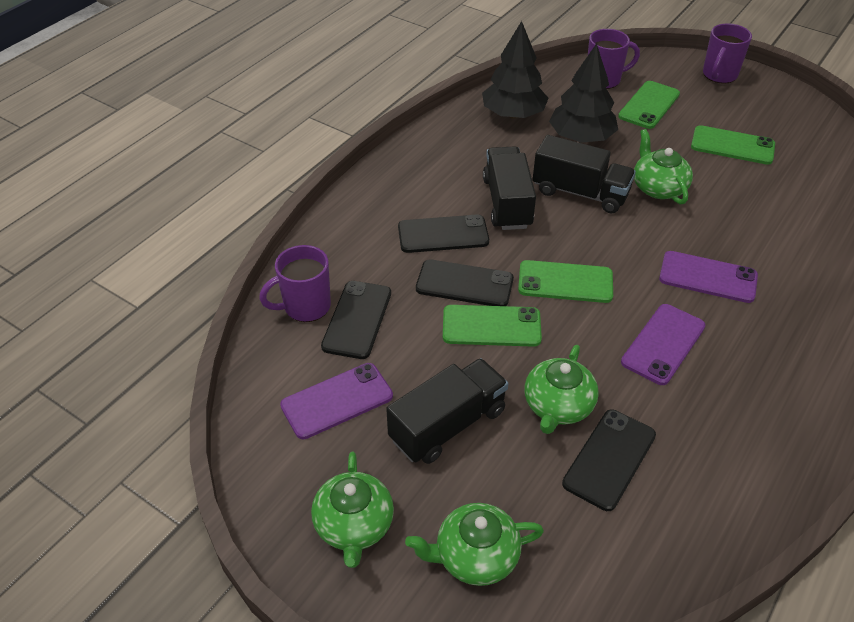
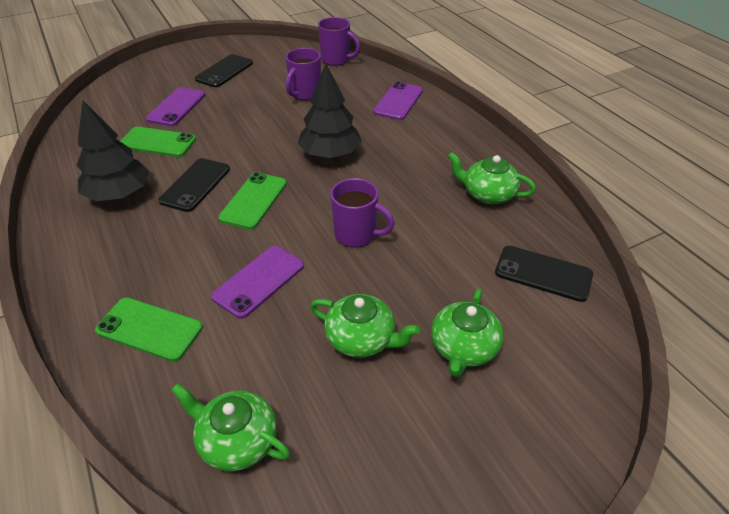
black phone: [321,281,391,359] [398,214,489,253] [416,259,514,306] [562,409,656,511] = 4 -> [158,158,230,212] [195,54,253,87] [495,246,593,302] = 3
black truck: [386,358,508,464] [483,146,536,230] [533,135,636,213] = 3 -> none = 0
green phone: [443,305,542,347] [518,260,613,303] [618,81,680,129] [691,125,775,165] = 4 -> [95,297,203,362] [120,127,196,157] [218,172,287,229] = 3

